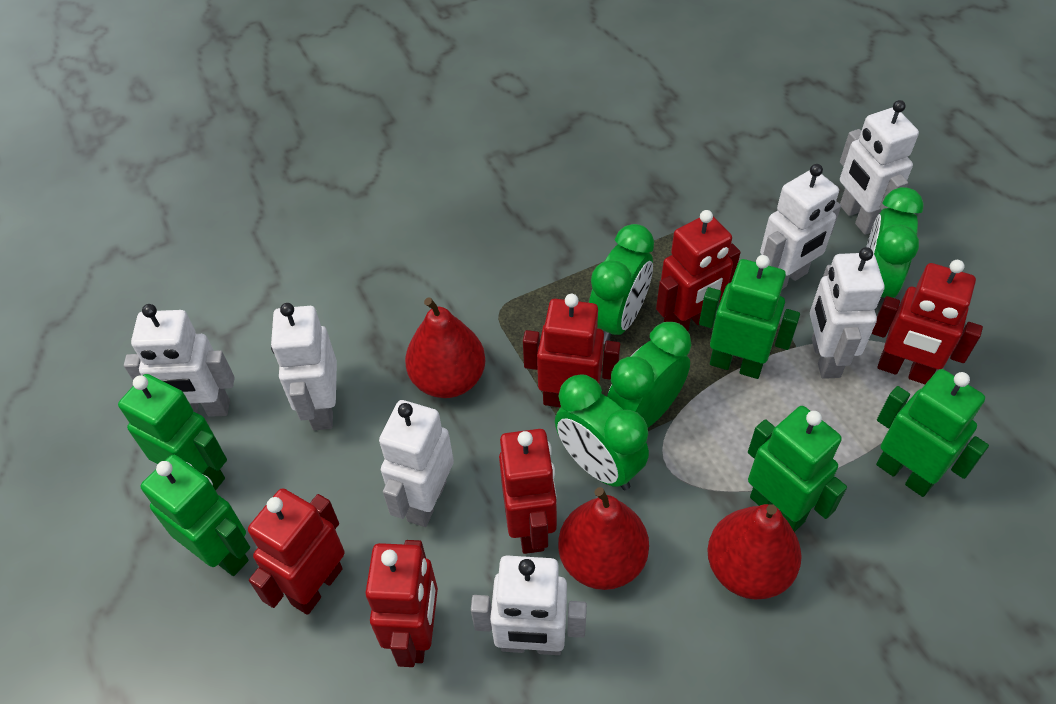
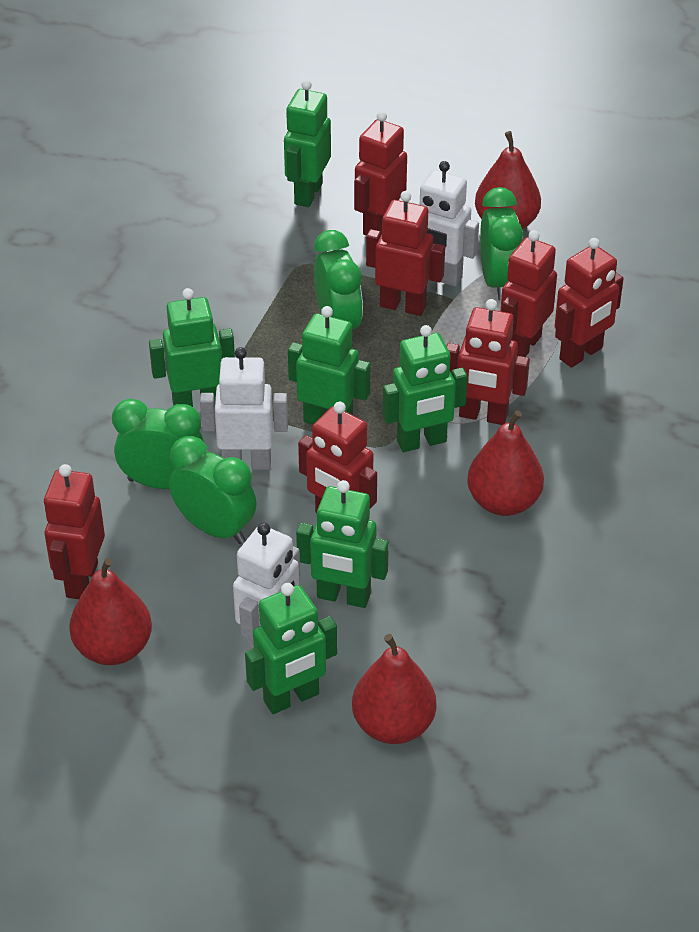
green robot: [118,374,227,491] [141,455,250,576] [699,255,800,379] [748,406,847,532] [876,369,989,497] = 5 -> [149,288,235,407] [245,583,337,714] [284,80,331,207] [288,306,371,424] [296,480,389,608] [383,325,468,452] = 6
red pear: [405,297,486,398] [558,487,649,590] [707,504,802,600] = 3 -> [69,558,152,665] [352,634,436,744] [467,410,544,516] [475,131,541,229] = 4
red robot: [248,488,345,615] [366,540,438,667] [499,429,557,554] [523,294,620,407] [656,210,741,331] [871,260,983,384] = 6 -> [44,464,105,599] [298,402,377,513] [354,111,407,236] [366,191,445,316] [446,299,530,425] [501,230,557,357] [555,238,624,368] = 7
white robot: [124,304,235,417] [271,303,337,430] [379,400,454,527] [471,556,587,655] [760,164,841,289] [810,247,884,379] [840,100,919,235] = 7 -> [200,347,288,470] [233,523,300,651] [409,161,479,287] = 3

